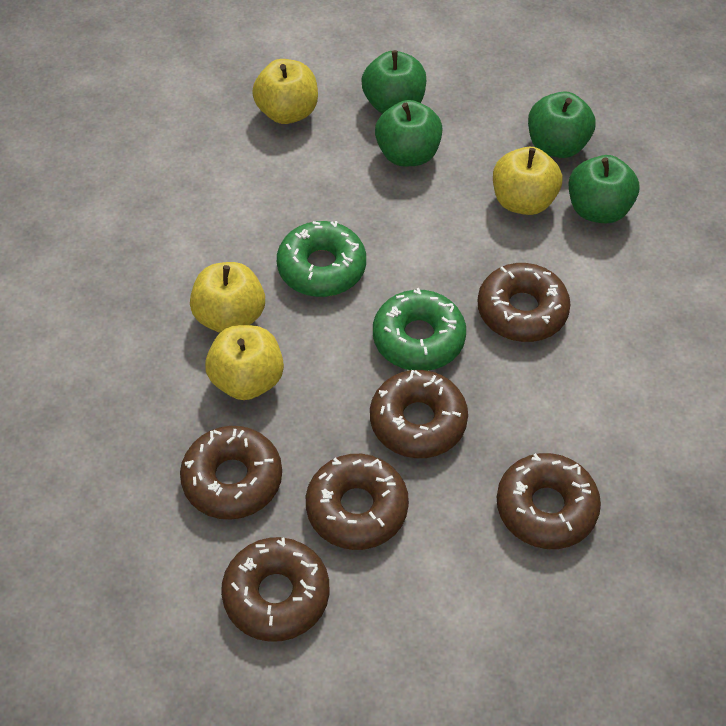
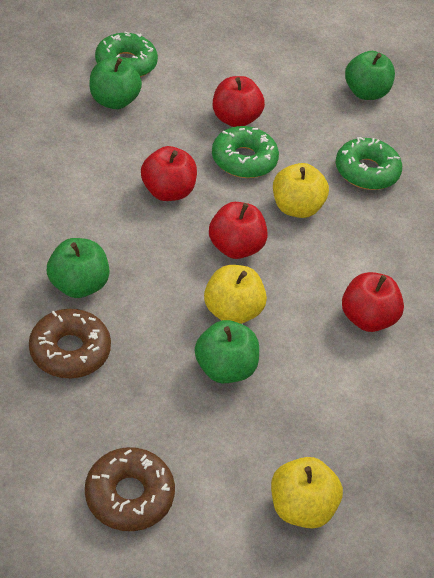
brown donut: [180,426,282,520] [221,537,329,642] [306,454,409,550] [370,370,468,458] [477,263,571,342] [497,453,601,549] = 6 -> [29,309,111,378] [85,447,175,531] = 2
green donut: [277,221,366,297] [373,288,466,371] = 2 -> [95,32,158,77] [212,126,279,178] [336,137,402,190] = 3
red apple: none = 0 -> [141,146,197,201] [209,202,268,259] [213,76,265,127] [342,272,404,332] = 4
yellow apple: [190,262,265,333] [205,325,284,400] [252,59,318,124] [493,147,562,215] = 4 -> [204,265,267,324] [271,457,343,529] [273,163,329,218] = 3

